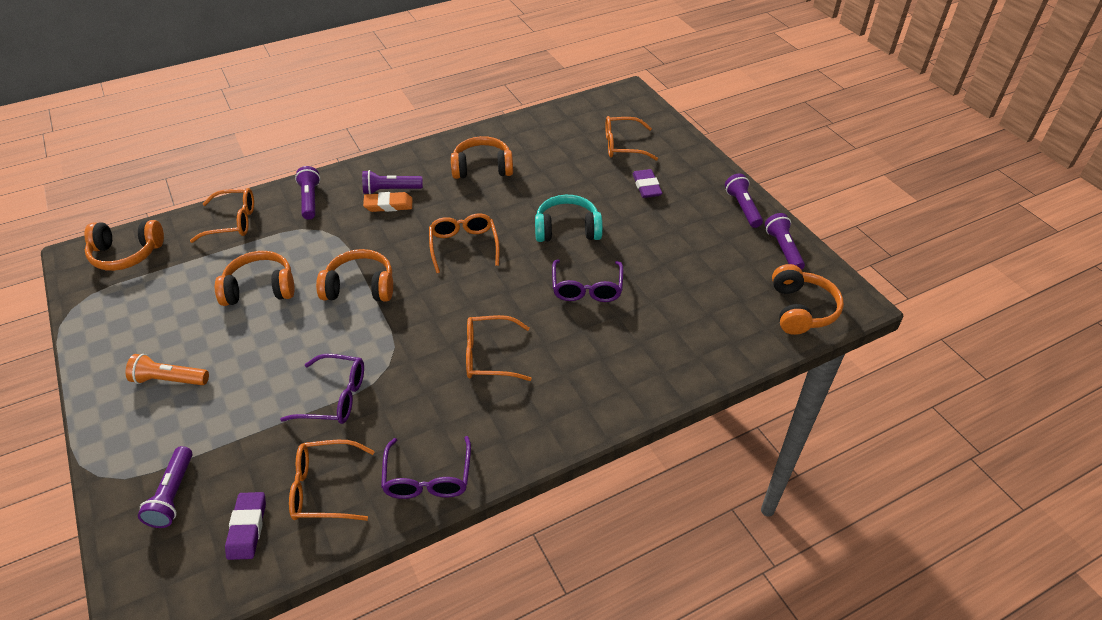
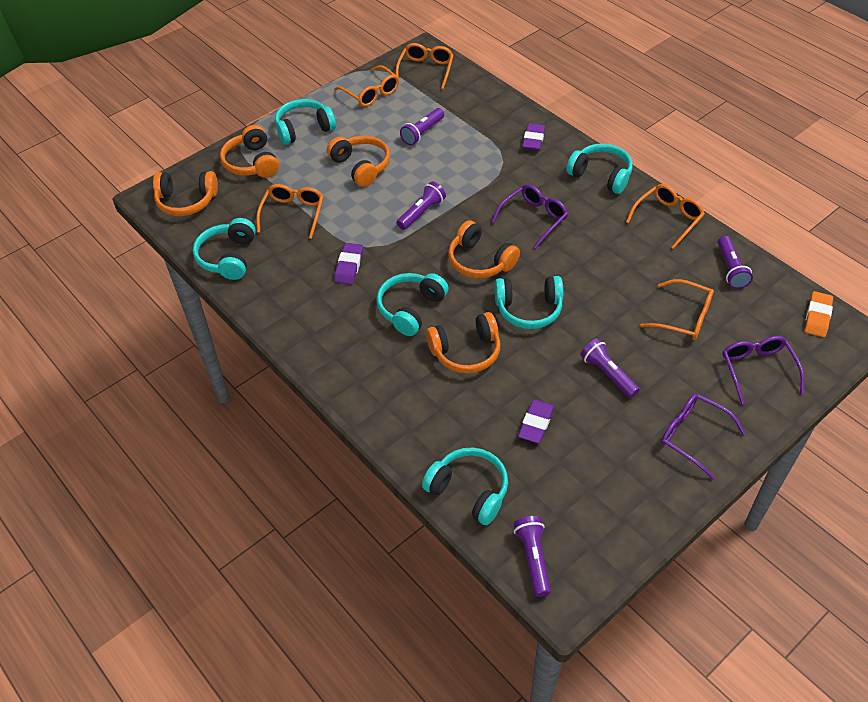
orange flashlight: [126,354,209,385] = 1 -> none = 0
purple eraser: [225,492,266,560] [632,169,662,198] = 2 -> [334,243,363,284] [518,400,554,443] [522,123,545,151] = 3
turquoise headphones: [535,195,603,242] = 1 -> [193,218,256,280] [275,99,336,145] [376,273,449,336] [422,447,508,525] [495,276,563,329] [566,143,633,194] = 6

